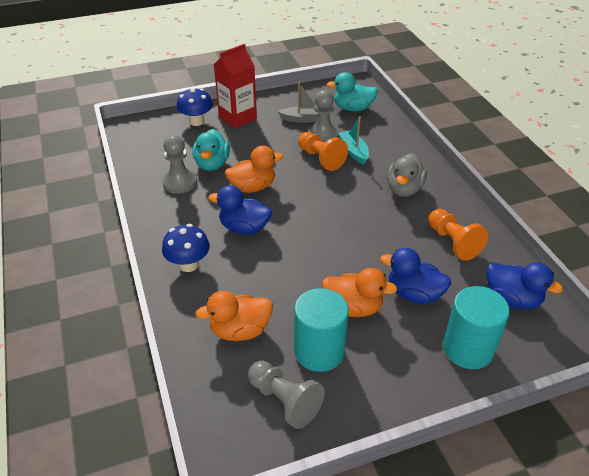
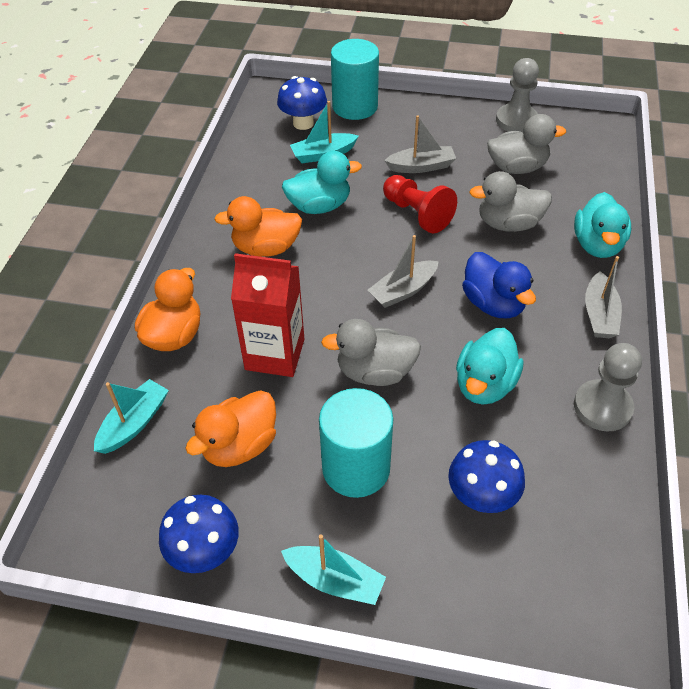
blue duck: [208,185,272,235] [380,248,452,304] [486,262,563,309] = 3 -> [462,252,536,318] = 1
blue mushroom: [162,224,210,272] [177,88,213,126] = 2 -> [159,495,239,573] [277,76,327,130] [448,440,525,513] = 3
grey boat: [278,82,318,123] = 1 -> [368,235,439,308] [384,115,456,173] [585,256,622,338] = 3
grey duck: [387,153,427,197] = 1 -> [321,319,421,386] [469,171,552,232] [487,114,566,174] = 3
grey pawn: [162,135,197,194] [248,361,325,429] [308,90,339,142] = 3 -> [496,58,539,133] [574,343,642,431] = 2
orange pawn: [298,132,348,171] [428,209,488,261] = 2 -> none = 0
red pawn: none = 0 -> [383,175,457,234] = 1
turquoise boat: [339,116,369,165] = 1 -> [94,379,169,454] [281,534,386,605] [290,101,359,163] = 3
turquoise duck: [192,129,230,171] [326,72,378,112] = 2 -> [282,151,362,214] [456,328,523,405] [574,192,631,258] = 3

